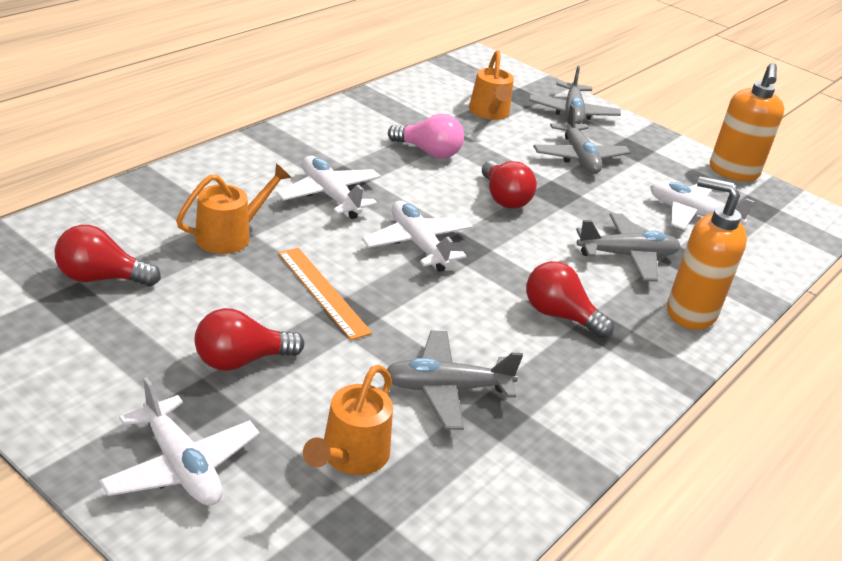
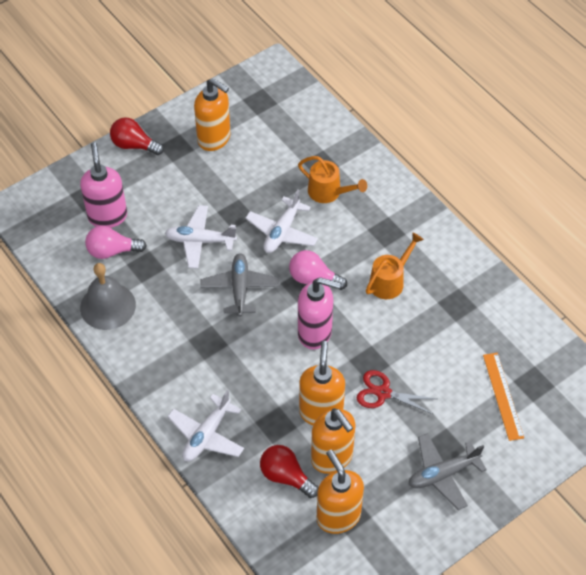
grey bell: none = 0 -> [80,263,136,330] = 1
grey plane: [387,330,523,430] [529,65,621,124] [533,104,631,174] [576,213,681,282] = 4 -> [200,253,279,317] [408,433,487,510] = 2
orange soap dispenser: [667,176,747,330] [710,63,785,181] = 2 -> [194,78,231,151] [299,341,345,425] [311,408,355,474] [317,450,364,534] = 4
orange watering can: [176,164,292,254] [303,365,393,475] [469,50,514,120] = 3 -> [298,156,367,203] [366,232,424,299] = 2
pink light bulb: [388,114,464,159] = 1 -> [85,226,147,259] [289,250,347,290] = 2
pink soap dispenser: none = 0 -> [80,142,127,228] [298,277,341,349] = 2
red light bulb: [55,225,161,286] [194,308,304,371] [482,161,537,209] [526,261,614,338] = 4 -> [110,117,164,155] [260,445,319,498] = 2
red scissors: none = 0 -> [357,370,436,415] = 1
white plane: [99,377,260,506] [276,156,381,219] [362,201,473,272] [650,182,754,230] = 4 -> [165,205,237,269] [167,390,244,461] [245,190,318,253] = 3

